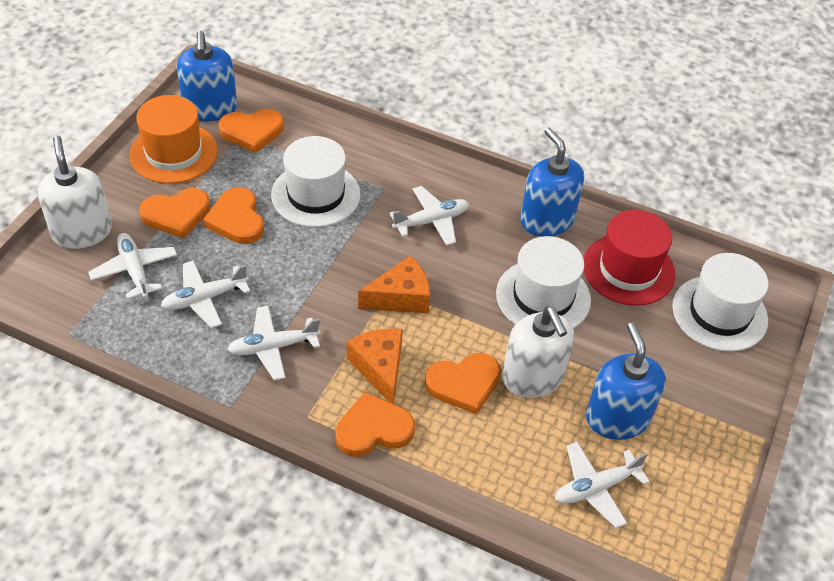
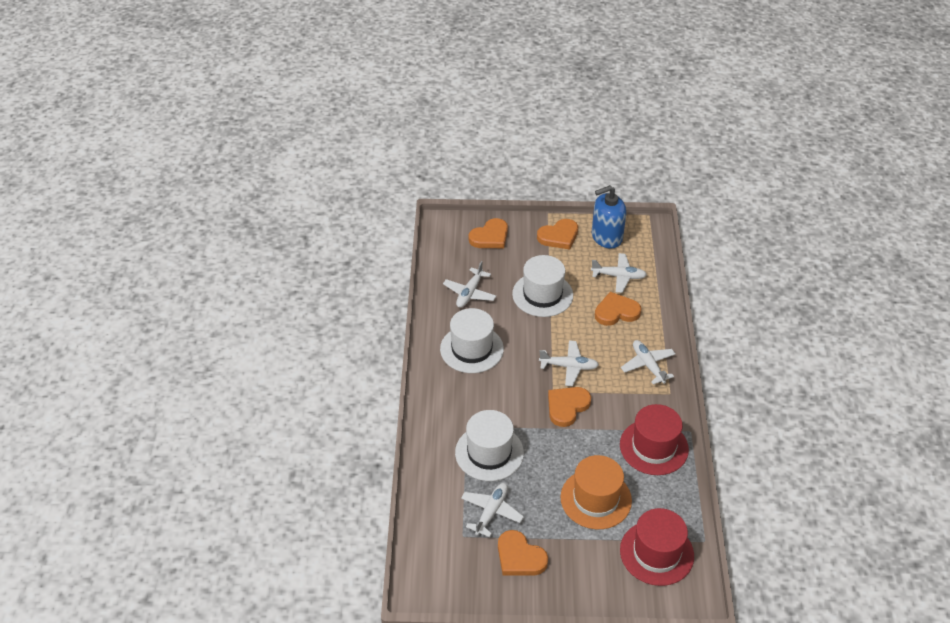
blue soap dispenser: [177,31,237,121] [520,128,584,237] [586,323,666,440] = 3 -> [592,185,626,249] = 1
orange cheese: [347,329,403,404] [358,255,430,313] = 2 -> none = 0
red hat: [584,210,676,306] = 1 -> [620,404,689,475] [620,508,694,586] = 2
white soap dispenser: [38,136,112,249] [502,306,574,398] = 2 -> none = 0

